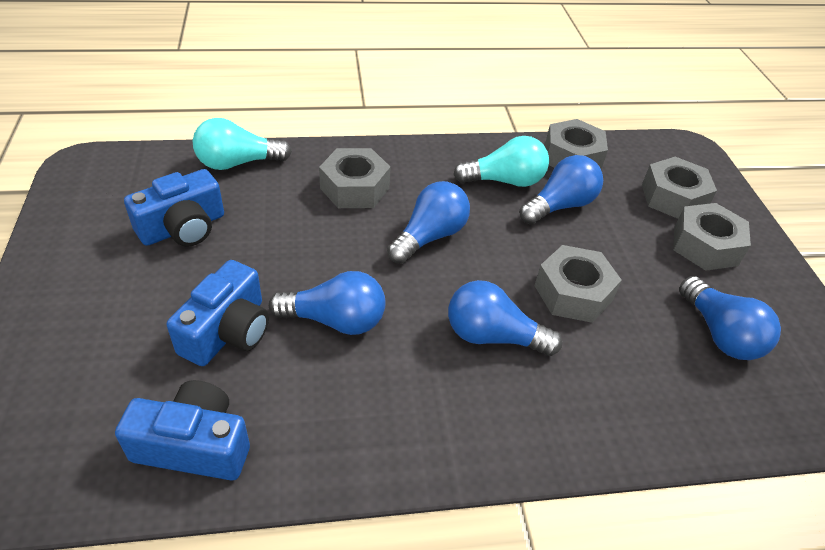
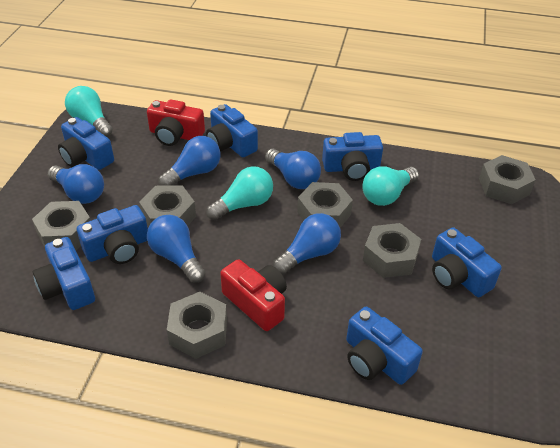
blue camera: [115,380,250,481] [124,169,224,247] [167,260,269,366] = 3 -> [33,237,95,310] [58,117,114,170] [77,205,148,264] [206,104,258,157] [322,132,383,181] [346,307,423,385] [432,227,502,297] = 7
grey nut: [319,148,391,208] [534,245,622,323] [545,119,608,169] [642,157,717,219] [673,203,751,271] = 5 -> [32,201,91,250] [139,185,196,227] [167,292,227,359] [297,182,353,228] [363,223,421,278] [479,155,536,204] = 6
red camera: none = 0 -> [147,99,205,146] [220,259,287,331] = 2
turquoise light bulb: [193,118,292,170] [453,136,549,187] = 2 -> [65,86,113,137] [206,166,273,220] [362,166,419,206] = 3

